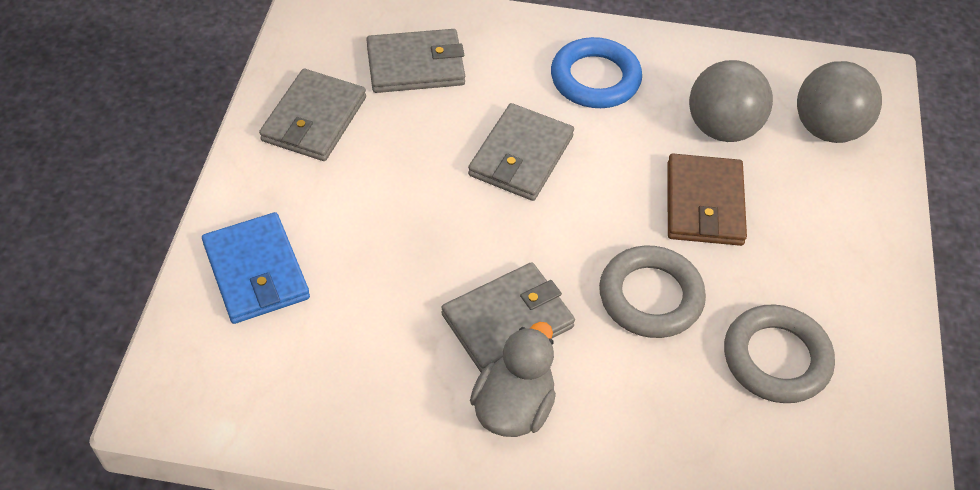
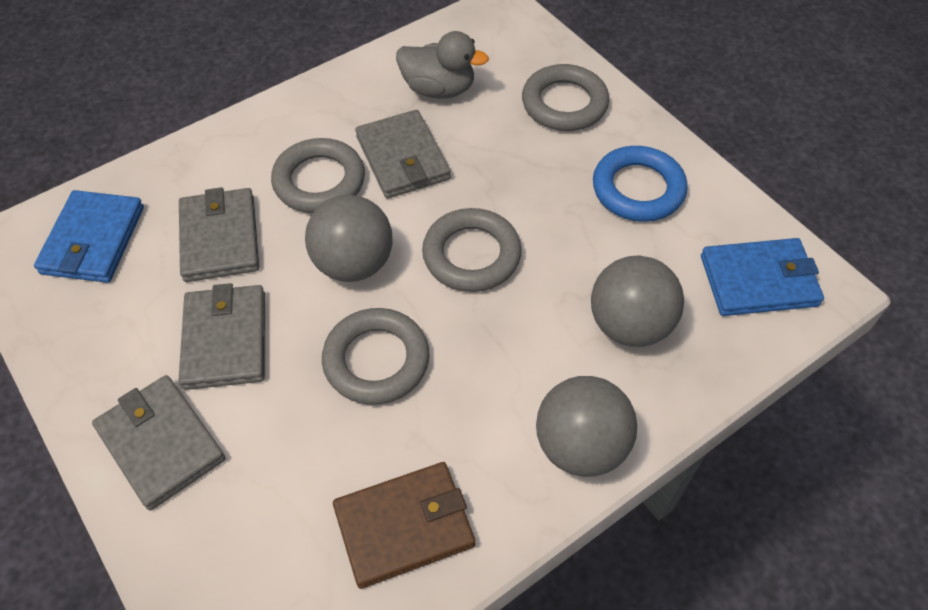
blue wallet: [202,212,310,324] = 1 -> [34,190,144,283] [701,238,824,316] = 2
grey ball: [689,60,773,142] [797,61,882,143] = 2 -> [305,195,393,282] [536,376,637,477] [591,255,684,347] = 3
grey ring: [599,245,706,338] [724,304,835,403] = 2 -> [271,138,365,213] [322,308,430,405] [422,208,522,292] [522,64,609,131] = 4

